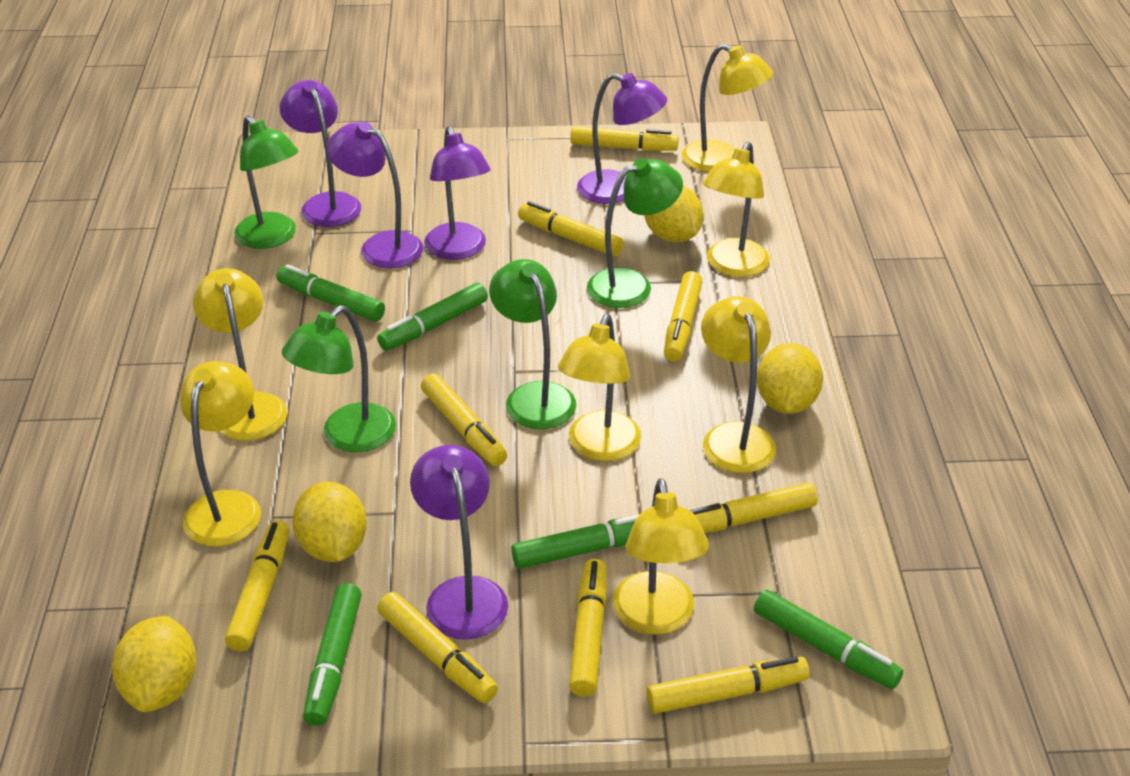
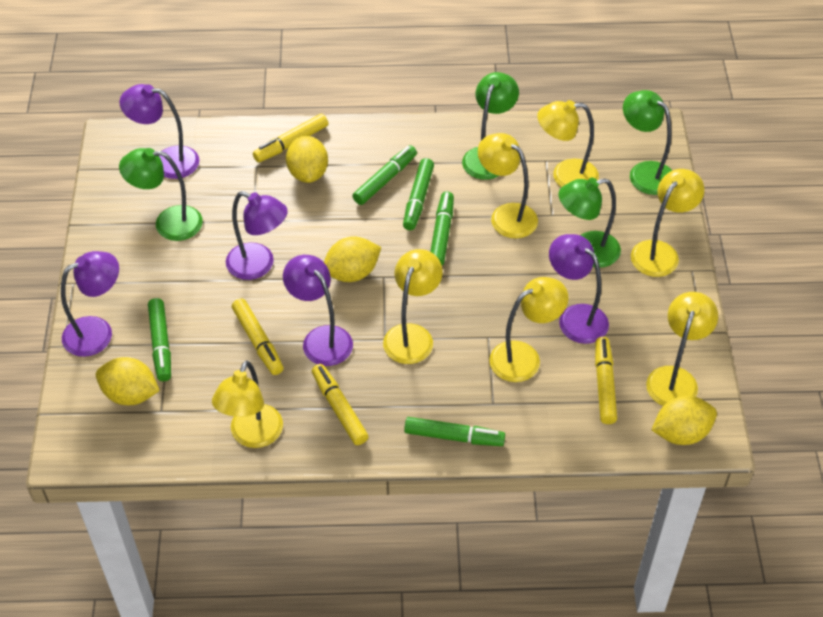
yellow marker: [225,521,290,651] [377,592,498,703] [421,373,507,466] [518,201,624,256] [569,559,607,696] [570,126,679,151] [646,656,810,714] [664,271,703,361] [690,482,818,533] = 9 -> [232,298,284,375] [253,114,328,163] [312,364,369,445] [595,337,617,424] = 4

